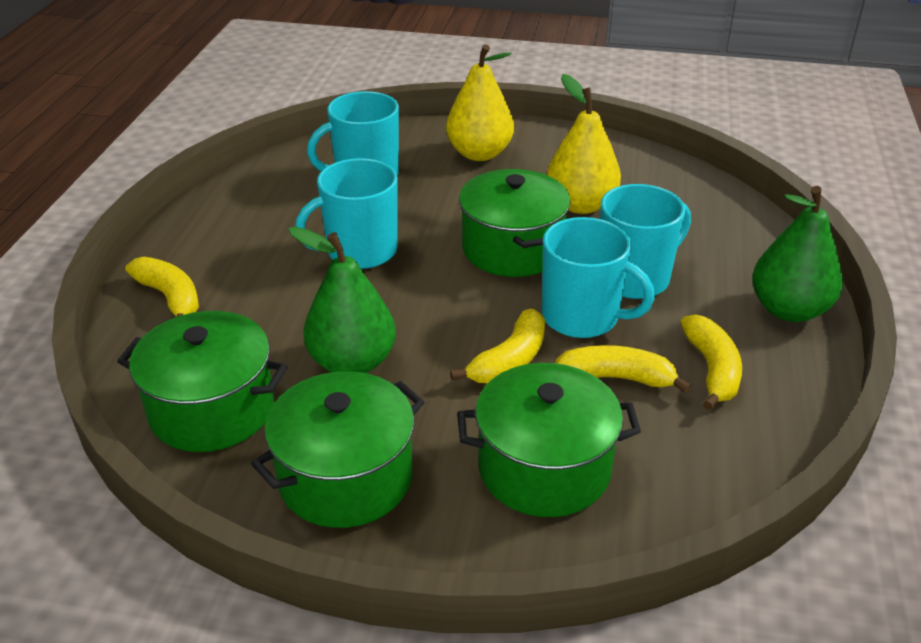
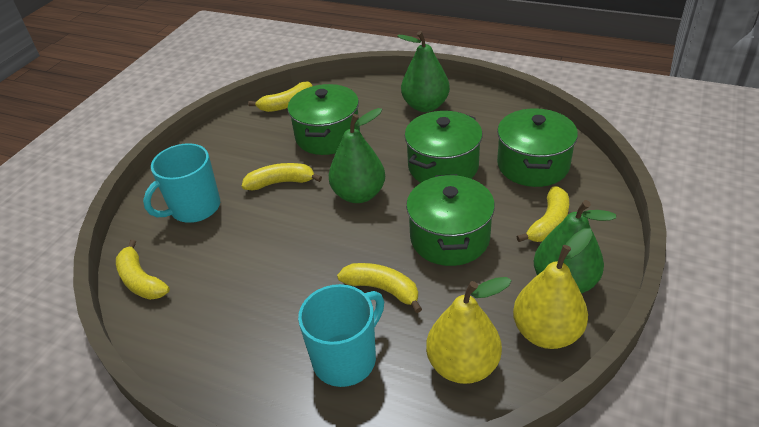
green pear: [288,226,396,373] [752,186,843,322] = 2 -> [329,108,385,203] [397,31,450,112] [534,200,616,294] = 3
turquoise mug: [296,158,398,269] [307,91,399,176] [542,217,655,338] [600,184,691,299] = 4 -> [143,143,220,223] [298,284,384,387] = 2
yellow banana: [125,257,199,317] [450,309,545,383] [555,345,691,393] [681,314,742,410] = 4 -> [116,240,170,300] [242,163,322,190] [248,82,312,112] [337,263,422,313] [517,186,569,242] = 5

